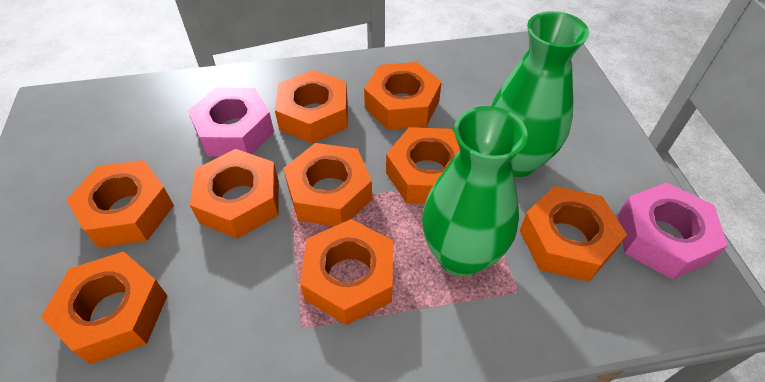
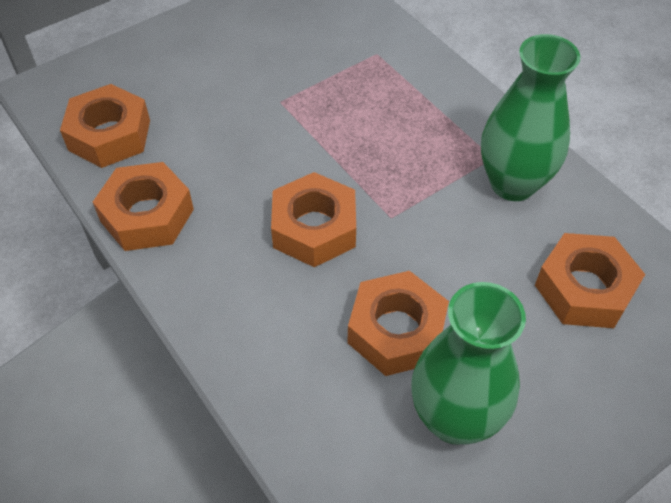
orange nut: [41,251,168,364] [66,160,174,248] [190,149,279,239] [275,70,348,144] [283,143,372,226] [300,219,393,325] [364,62,442,130] [386,127,460,204] [520,186,627,282] = 9 -> [60,84,150,168] [93,162,194,251] [271,172,356,267] [348,271,449,376] [535,233,645,328] = 5
pink nut: [188,87,274,157] [618,182,728,279] = 2 -> none = 0

